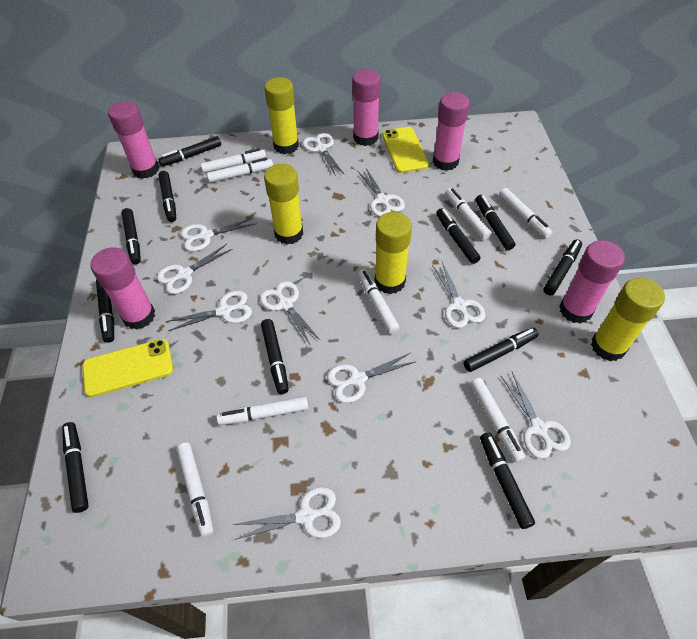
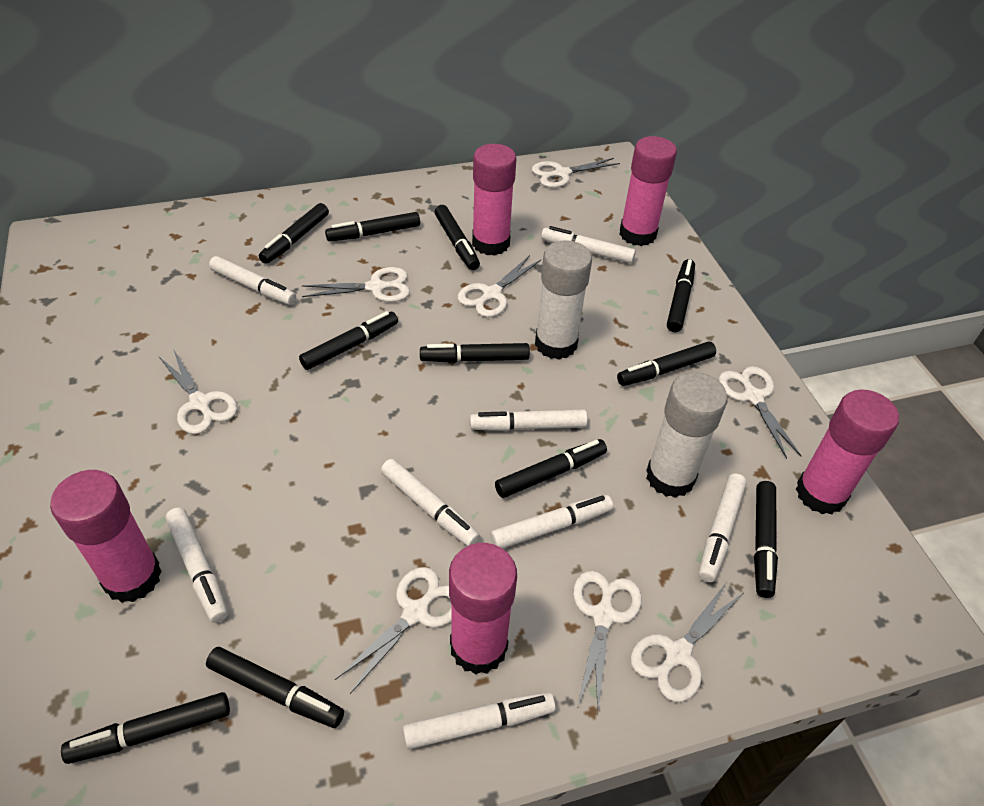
white glue stick: none = 0 -> [535,240,592,360] [646,372,728,498] = 2
white scissors: [157,244,232,294] [166,291,252,331] [181,218,257,252] [233,487,341,540] [260,281,321,344] [302,133,344,176] [327,353,417,403] [358,168,405,217] [432,262,485,328] [501,372,571,459] = 10 -> [159,349,237,434] [302,267,410,302] [335,567,451,694] [457,255,541,317] [532,158,620,188] [573,571,642,711] [630,582,743,702] [719,366,801,459] = 8
yellow glue stick: [264,77,299,154] [264,164,303,244] [375,212,412,294] [591,277,665,361] = 4 -> none = 0
yellow phone: [82,339,173,397] [382,127,429,173] = 2 -> none = 0

